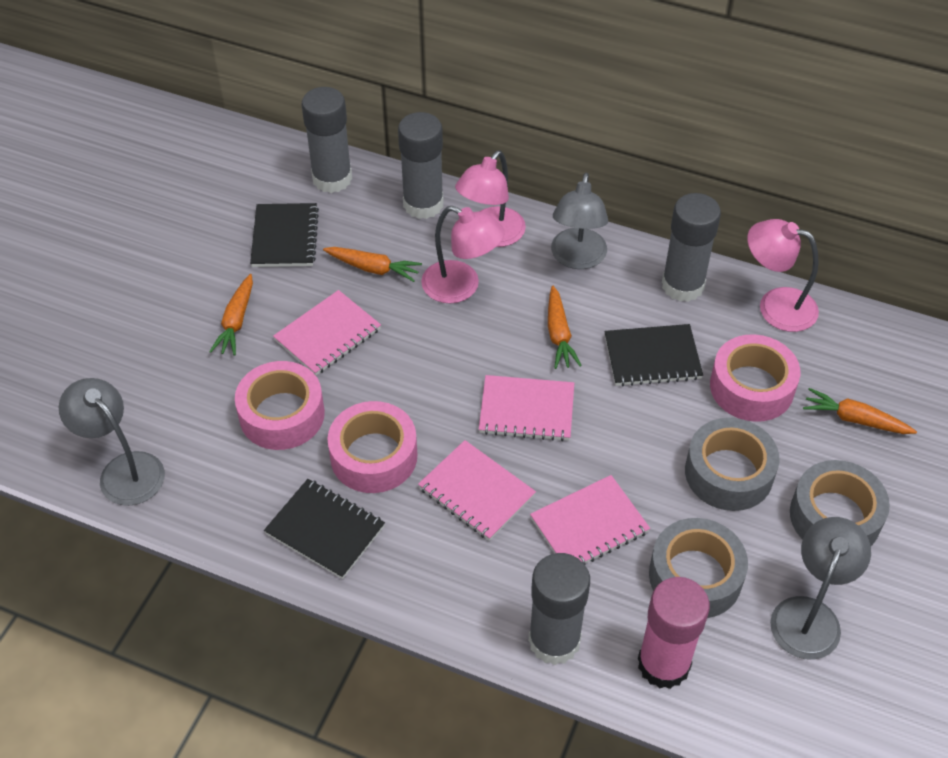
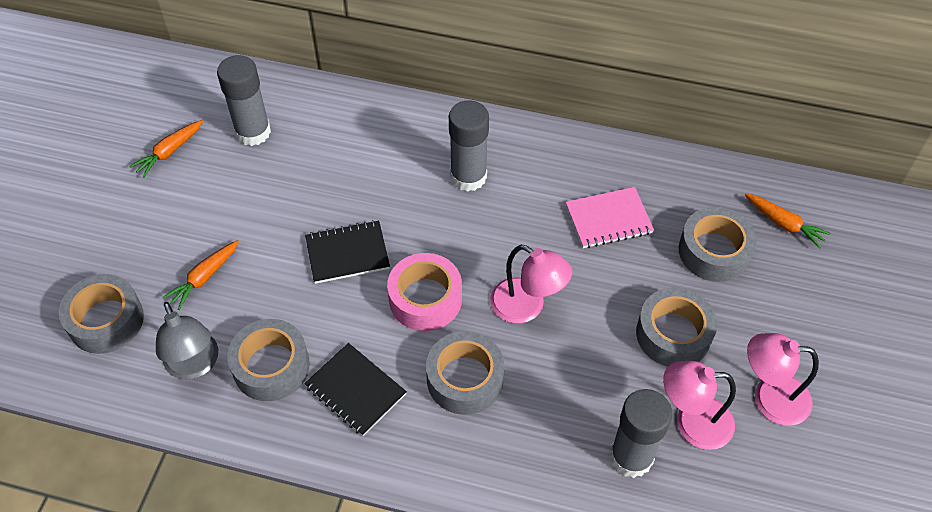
black notebook: [250,203,319,267] [264,479,385,579] [604,324,703,386] = 3 -> [304,343,407,436] [305,220,390,284] = 2
grey glue stick: [301,87,352,193] [398,112,443,219] [528,553,590,665] [662,193,721,302] = 4 -> [217,55,271,146] [449,100,489,192] [610,389,672,478] = 3
grey lamp: [59,378,165,506] [551,172,608,269] [770,517,871,660] = 3 -> [156,302,218,380] = 1
grey tape: [649,518,748,618] [685,418,780,511] [790,460,890,546] = 3 -> [59,274,144,354] [227,319,310,401] [426,331,505,415] [636,287,717,367] [679,207,757,282] = 5
orange carrot: [209,274,253,356] [323,247,422,282] [548,286,582,369] [803,388,917,434] = 4 -> [129,120,203,178] [162,240,239,310] [745,193,831,249] = 3
pink glue stick: [638,577,710,689] = 1 -> none = 0
pink notebook: [273,290,381,375] [418,440,536,541] [479,375,574,441] [530,475,650,565] = 4 -> [566,187,654,248] = 1
pink tape: [235,361,325,450] [327,401,417,493] [710,334,800,422] = 3 -> [387,253,462,331] = 1

